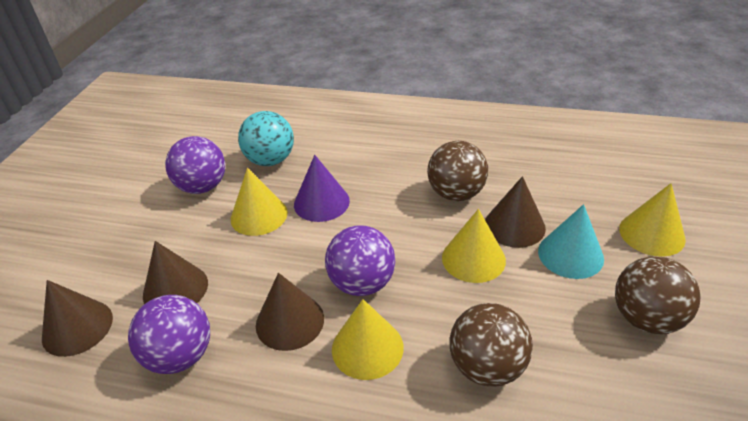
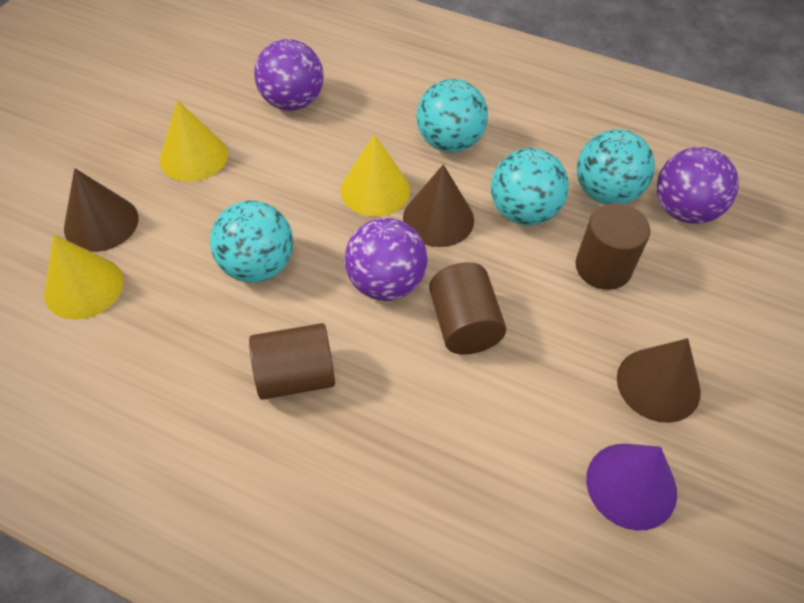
brown ball: [427,141,488,201] [450,303,533,387] [615,256,700,334] = 3 -> none = 0
brown cone: [42,280,113,357] [143,241,208,304] [256,273,324,351] [485,176,546,248] = 4 -> [64,168,138,252] [403,164,474,247] [617,338,701,423] = 3
brown cylinder: none = 0 -> [249,323,335,400] [429,262,506,355] [576,203,650,290] = 3
turquoise ball: [238,111,294,166] = 1 -> [210,201,293,283] [416,79,488,153] [491,148,569,226] [577,129,655,205] = 4
turquoise cone: [538,204,604,279] = 1 -> none = 0
yellow cone: [231,168,288,236] [332,299,404,380] [442,209,506,283] [619,183,686,257] = 4 -> [44,235,124,320] [160,100,228,182] [341,134,410,217] = 3

